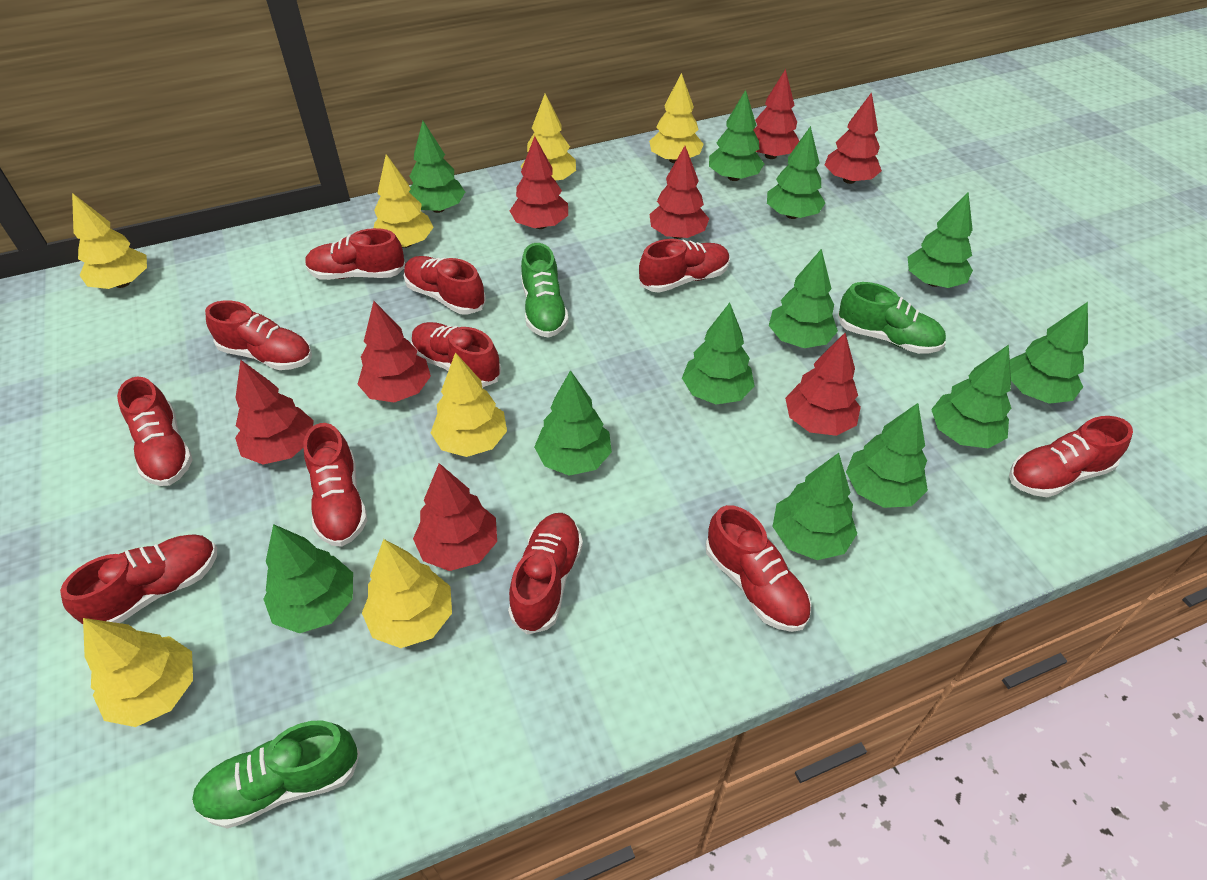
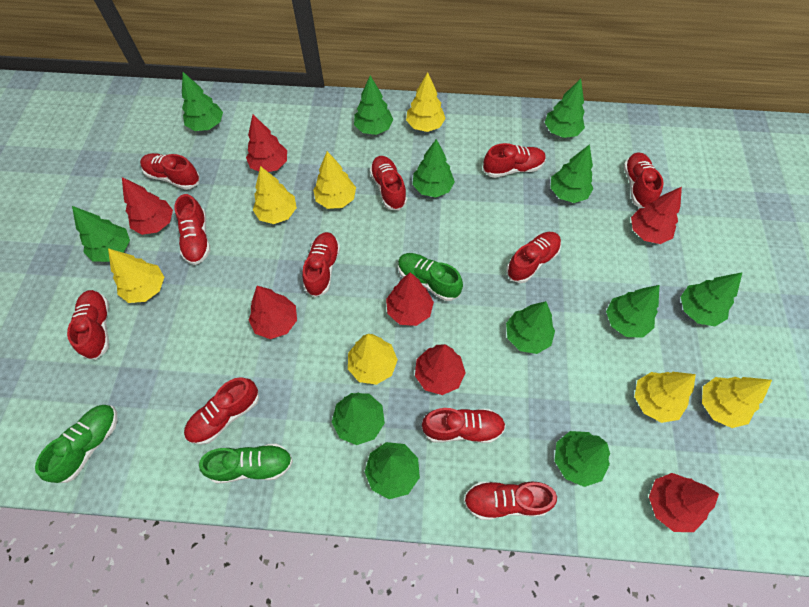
red tree: [235,360,314,465] [357,301,431,403] [413,463,497,571] [510,136,568,229] [649,146,709,239] [754,69,799,159] [785,333,861,436] [824,92,882,184] = 8 -> [122,177,173,235] [246,115,287,172] [249,286,297,339] [386,272,434,326] [415,344,466,395] [631,187,682,244] [649,473,719,532] = 7

